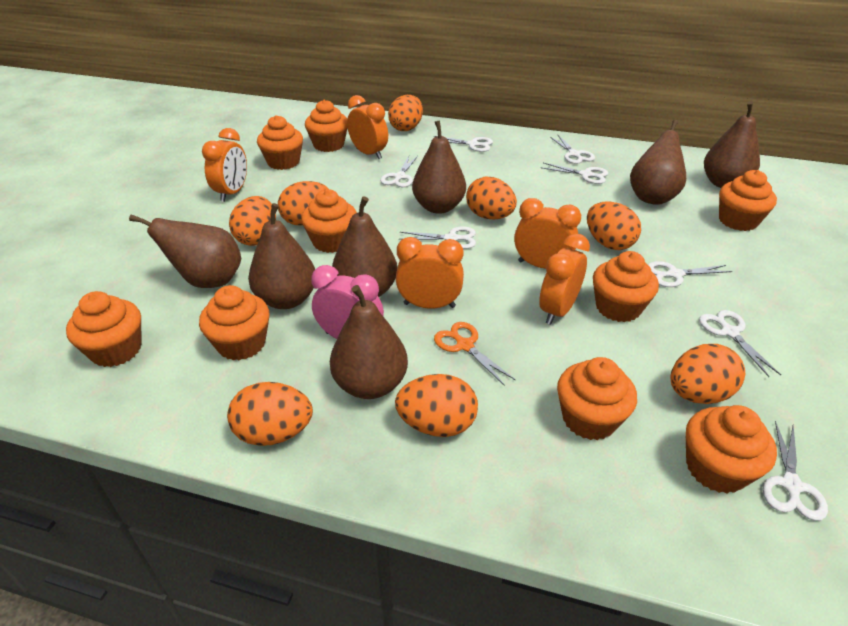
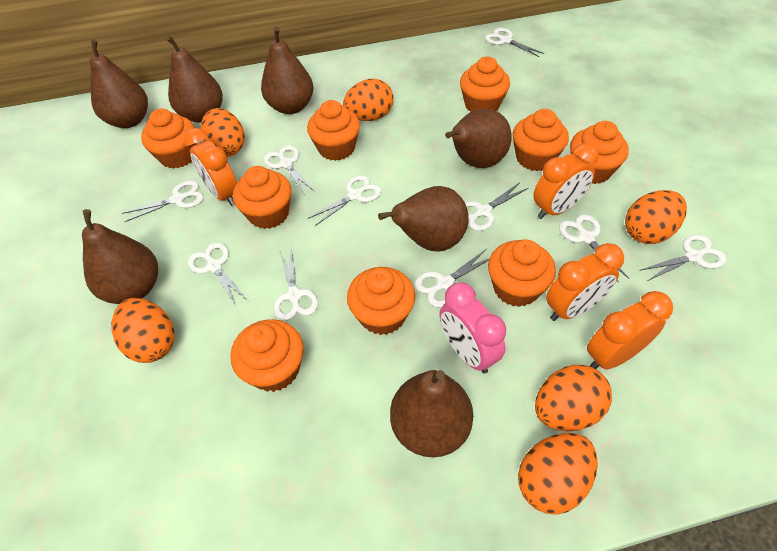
orange clock: [202,128,247,202] [347,95,388,159] [396,237,464,309] [514,198,581,268] [539,234,590,325] = 5 -> [185,128,237,206] [533,143,599,219] [546,243,624,321] [587,291,673,370] = 4
orange egg: [227,382,313,446] [229,196,276,246] [278,181,329,226] [388,95,423,131] [395,374,478,437] [466,177,517,219] [587,202,641,250] [671,344,745,404] = 8 -> [111,298,175,363] [201,108,245,157] [343,79,394,121] [518,433,598,515] [535,365,612,431] [625,190,687,244] = 6
orange scissors: [434,322,516,386] = 1 -> none = 0
white scissors: [380,156,418,187] [399,226,476,249] [431,136,493,152] [541,163,608,184] [550,135,595,164] [648,261,733,287] [699,310,781,377] [762,421,828,521] = 8 -> [122,180,204,222] [188,242,248,306] [264,145,315,196] [274,247,318,321] [308,175,382,226] [414,249,489,307] [465,183,528,231] [485,28,544,57] [559,214,629,283] [639,234,726,281] = 10

